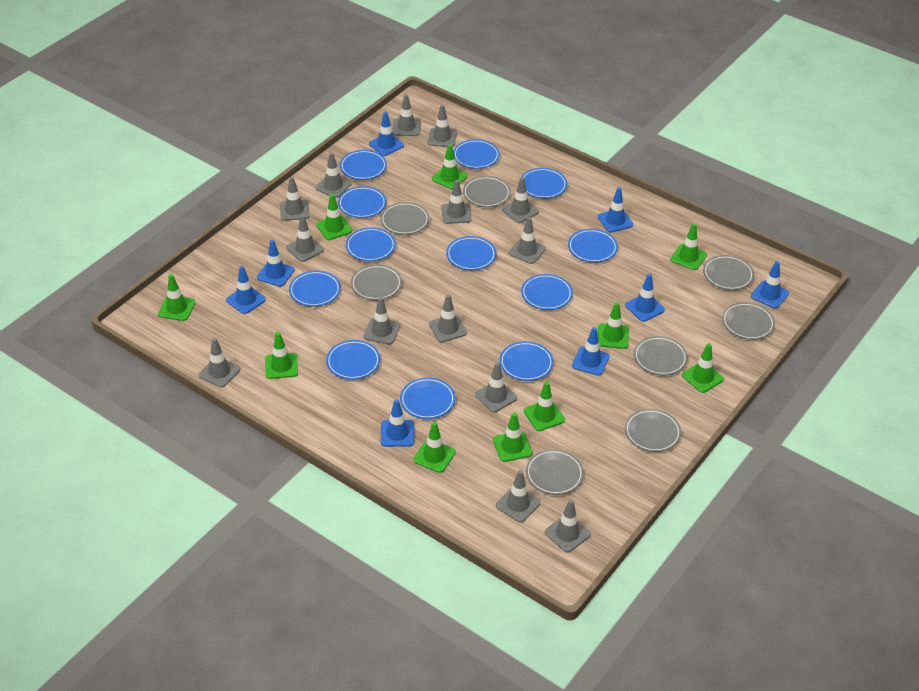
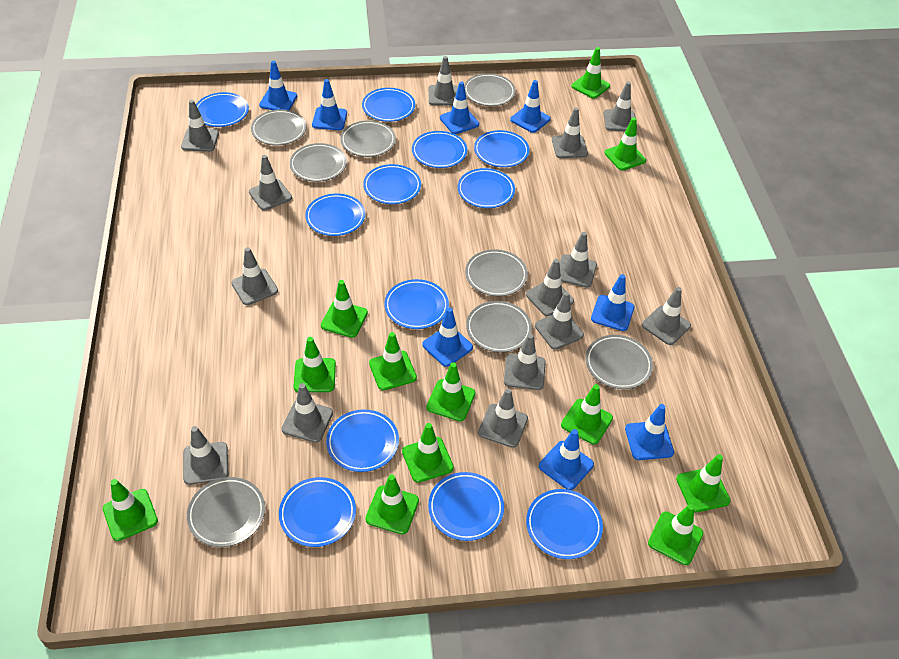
green traffic cone: [158,274,195,321] [265,332,298,379] [316,194,352,240] [413,422,456,473] [432,144,467,189] [493,413,532,462] [524,381,565,431] [597,302,629,349] [670,223,707,270] [682,343,724,393] = 10 -> [103,479,158,541] [293,337,336,392] [321,280,368,338] [365,474,419,534] [369,332,417,391] [402,423,454,483] [426,362,476,421] [561,384,613,444] [571,47,610,99] [604,117,646,171] [648,504,703,565] [676,454,731,513] = 12

